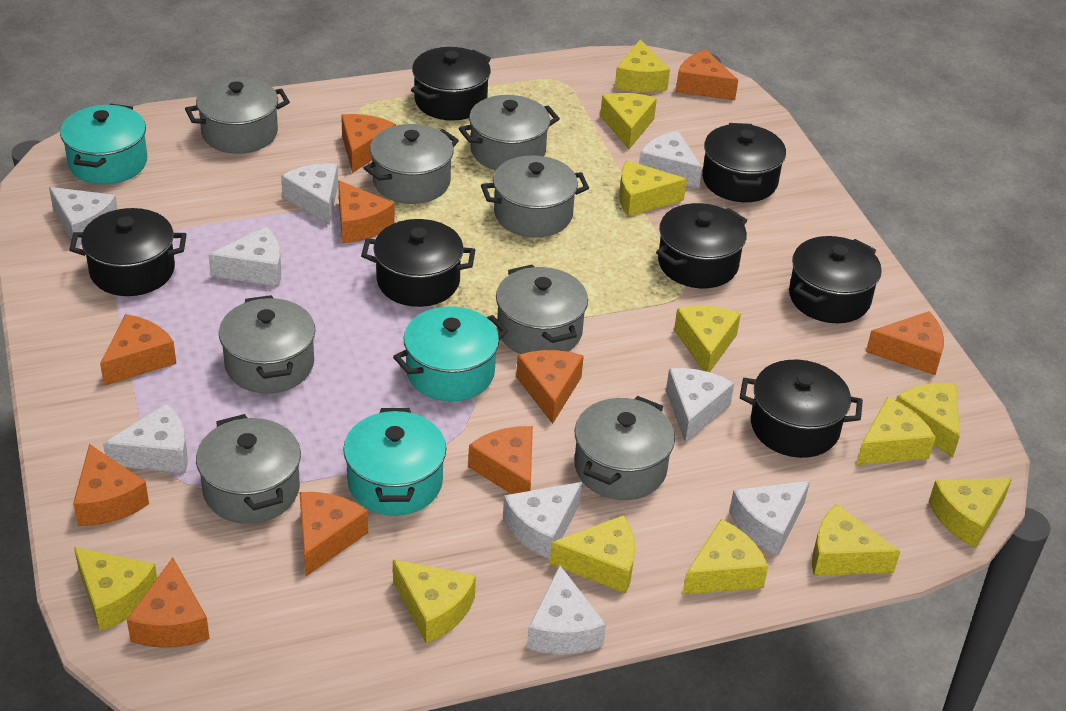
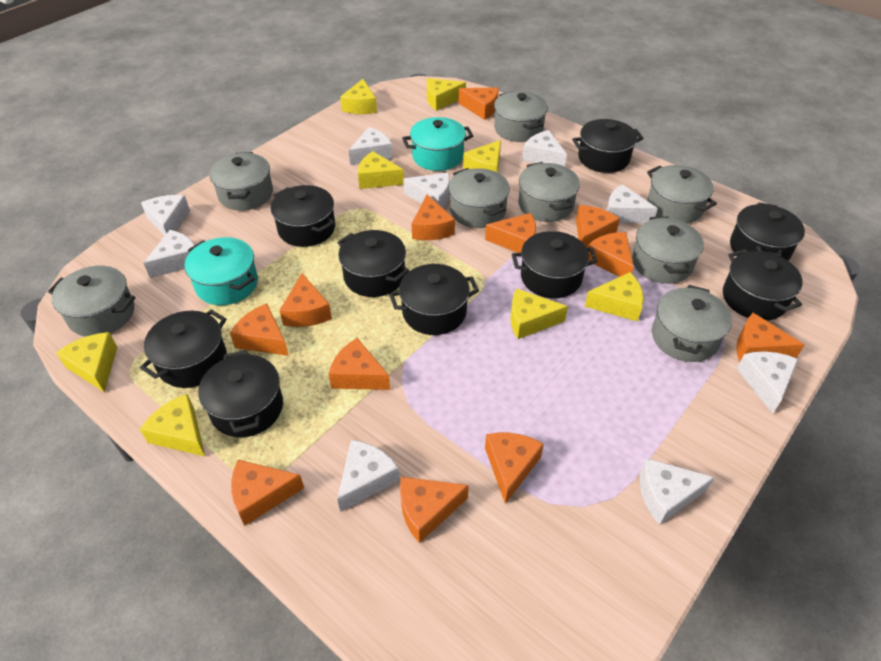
black pot: [69,208,187,296] [361,219,475,307] [411,47,491,120] [656,203,747,288] [702,123,786,202] [740,360,863,458] [789,236,882,323] = 7 -> [140,309,227,388] [198,350,283,437] [271,185,335,247] [337,230,409,297] [389,264,479,335] [512,231,598,298] [572,119,644,173] [723,249,803,321] [730,202,805,261] = 9
orange cheese: [73,444,149,526] [100,314,177,386] [127,558,210,648] [300,492,368,576] [338,180,395,243] [341,114,396,173] [468,426,533,494] [516,350,584,424] [676,50,738,100] [866,311,944,375] = 10 -> [230,303,289,356] [231,460,304,526] [279,273,332,327] [329,338,390,390] [400,477,469,543] [412,195,455,240] [458,87,498,120] [485,213,536,253] [485,433,544,504] [576,205,620,248] [587,232,634,277] [736,313,805,362] = 12
turquoise pot: [60,104,147,185] [343,408,446,516] [393,306,508,402] = 3 -> [185,237,258,305] [402,117,473,171] = 2
yellow cheese: [74,547,157,631] [393,560,476,643] [550,515,635,593] [600,93,657,149] [615,39,670,92] [619,160,687,217] [674,306,741,372] [682,519,768,595] [812,504,901,576] [856,397,936,465] [896,383,960,458] [929,478,1012,548] = 12 -> [56,332,117,392] [140,394,205,456] [340,79,377,114] [358,151,404,189] [427,78,466,111] [463,140,501,173] [510,288,568,339] [584,272,644,322] = 8

